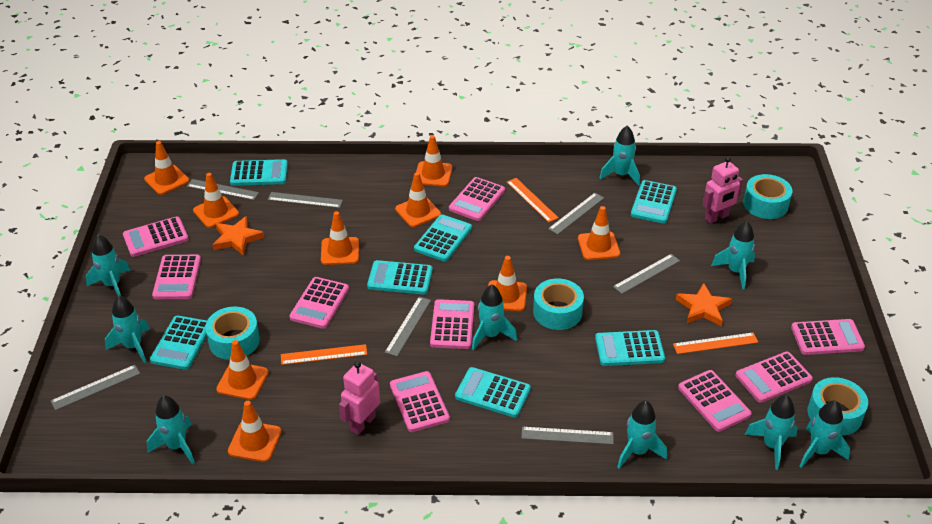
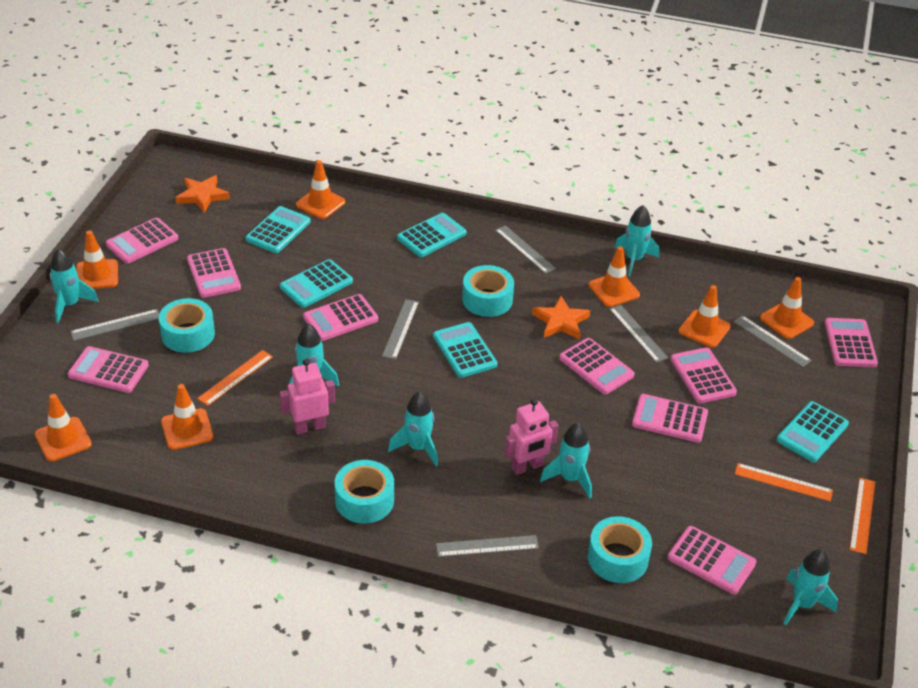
grey ruler: [51,365,140,411] [187,179,259,200] [268,192,343,208] [385,297,431,356] [521,427,614,444] [548,193,604,235] [613,254,680,294] = 7 -> [70,309,159,341] [382,299,419,359] [436,535,539,557] [495,225,556,274] [609,305,668,363] [734,315,811,367] = 6
orange traffic cone: [144,141,189,195] [193,173,239,228] [216,340,268,400] [228,401,282,462] [321,211,359,265] [395,172,441,227] [416,135,452,187] [488,256,527,311] [578,206,620,260] = 9 -> [35,394,92,461] [76,230,118,289] [161,384,214,450] [296,160,345,219] [589,246,640,307] [679,285,731,348] [760,277,814,339] = 7
turquoise calculator: [150,316,207,370] [230,159,288,186] [367,260,433,295] [414,214,472,262] [455,367,531,418] [595,330,665,366] [631,180,677,224] = 7 -> [246,206,311,253] [280,259,353,308] [397,213,466,257] [433,322,497,378] [776,401,849,462] = 5
turquoise rocket: [86,234,130,296] [105,296,150,363] [147,395,195,464] [472,285,517,350] [599,126,640,186] [617,401,667,469] [711,221,755,289] [744,395,798,470] [800,400,850,468] = 9 -> [50,248,99,323] [289,324,339,387] [388,391,438,467] [540,423,592,498] [614,205,659,276] [783,549,838,625] = 6

